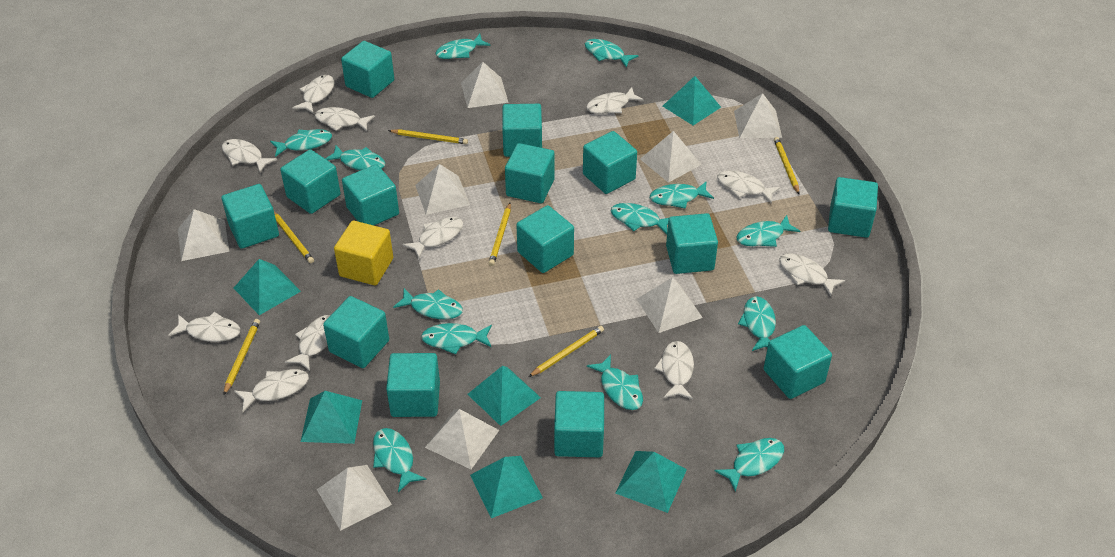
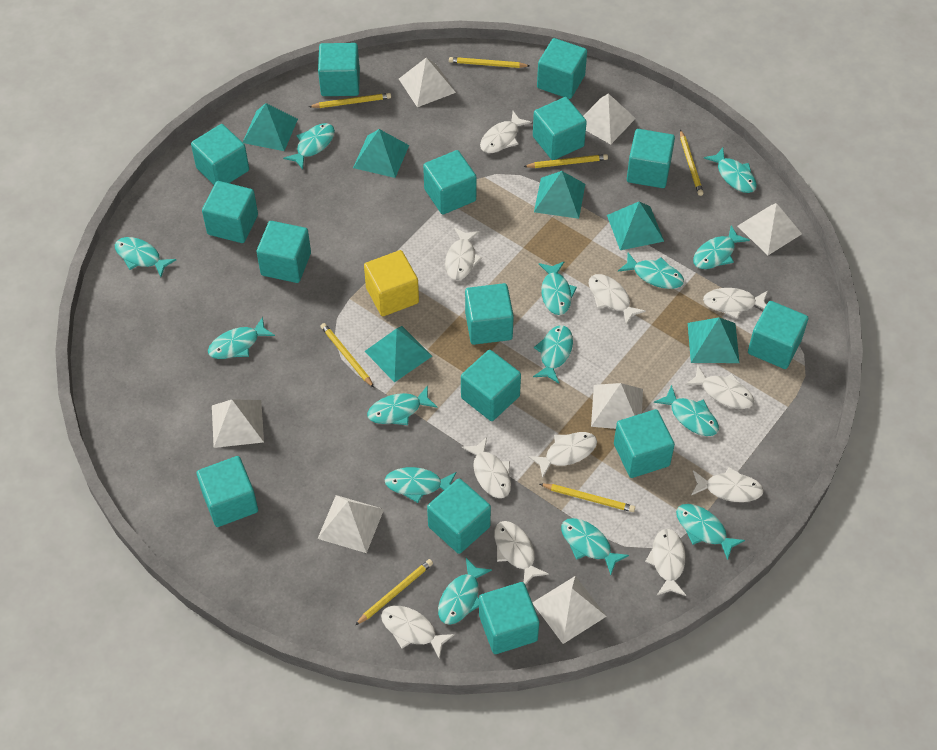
turquoise cube: [221,184,279,249] [280,149,340,214] [323,296,389,368] [341,41,394,98] [342,164,399,225] [386,353,440,417] [502,104,542,157] [505,143,554,203] [516,205,574,273] [554,391,604,457] [583,131,637,194] [666,213,718,274] [764,325,832,399] [828,177,878,238] = 14 -> [191,124,249,185] [197,456,258,527] [202,181,258,243] [256,221,311,283] [318,43,360,96] [423,150,476,215] [427,478,491,554] [461,350,521,421] [465,283,514,345] [479,582,539,654] [533,97,587,160] [537,38,587,99] [614,409,675,478] [627,129,675,188] [748,301,808,369] = 15
turquoise fish: [270,129,332,157] [325,145,385,171] [373,428,426,492] [393,288,463,319] [421,323,492,355] [435,34,491,59] [585,39,638,68] [587,354,643,410] [611,203,669,234] [650,181,714,209] [715,438,784,492] [736,215,800,247] [738,296,776,351] = 13 -> [115,237,176,277] [208,317,275,359] [283,123,335,169] [367,385,437,425] [385,467,457,503] [438,558,492,625] [533,325,573,384] [539,261,577,315] [561,518,629,575] [618,253,684,289] [654,385,719,436] [676,504,745,560] [693,225,750,269] [704,148,757,193] = 14
white pyramid: [178,209,229,261] [317,465,392,531] [415,164,470,215] [425,409,499,469] [461,62,509,108] [636,277,703,333] [640,131,702,183] [734,93,782,138] = 8 -> [212,399,264,448] [318,495,384,553] [399,58,456,107] [532,576,607,644] [583,93,636,144] [591,383,643,429] [738,203,802,255] = 7
yellow pencil: [224,319,260,395] [274,212,314,263] [388,129,468,144] [489,203,511,266] [529,326,604,377] [774,137,799,194] = 6 -> [309,93,391,108] [320,323,374,388] [355,559,433,625] [449,57,530,68] [523,154,608,168] [540,484,635,512] [680,130,704,196] = 7

